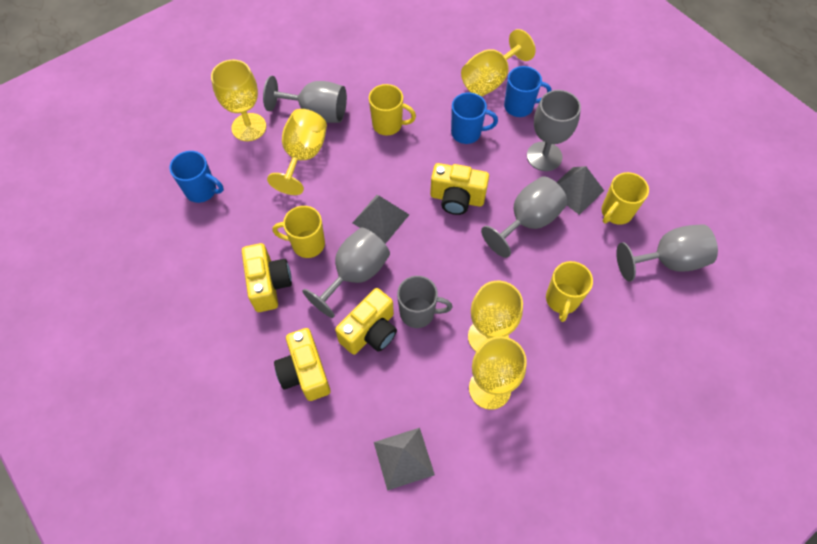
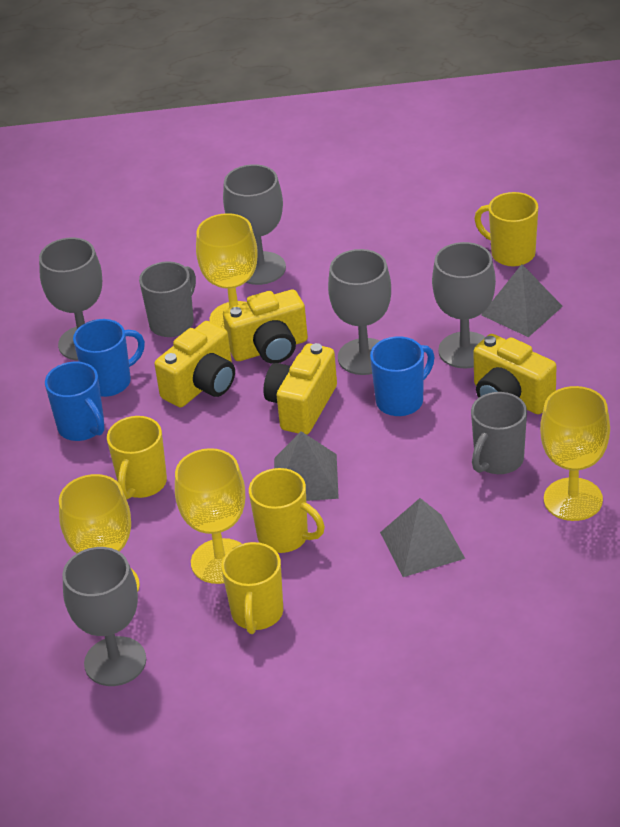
grey mug: [397,276,453,328] = 1 -> [139,261,196,337] [471,392,527,474] = 2
yellow goblet: [211,60,266,141] [267,109,327,195] [461,29,536,96] [468,281,523,352] [469,336,527,410] = 5 -> [59,474,140,591] [175,448,245,584] [196,213,258,329] [540,386,610,521] = 4

